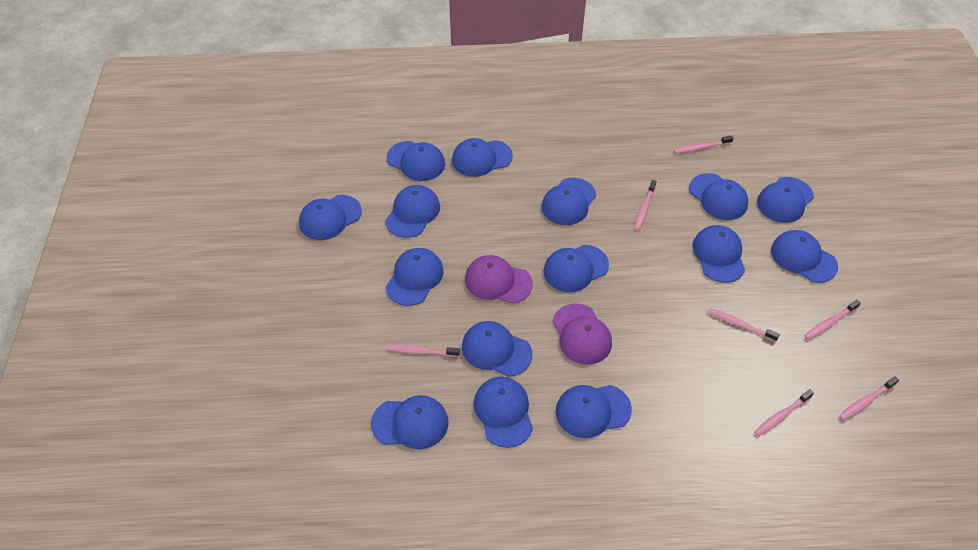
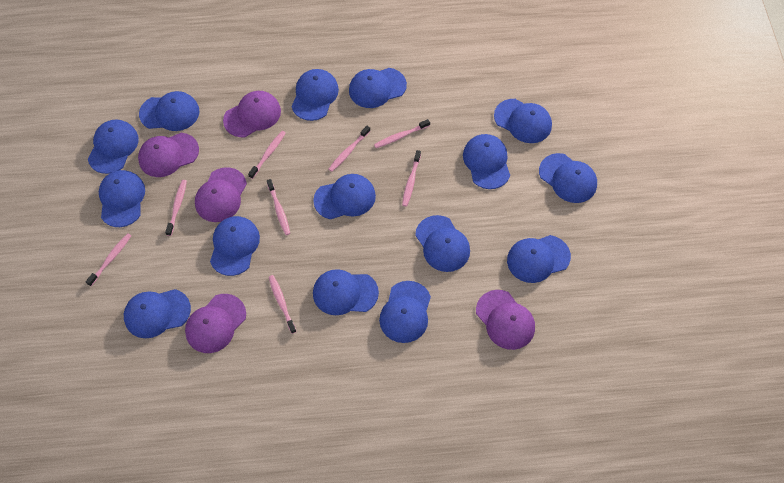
pink toothbrush: [386,344,460,357] [634,180,657,231] [674,135,733,154] [708,308,780,342] [754,389,814,437] [804,300,861,340] [839,377,899,421] = 7 -> [86,233,131,286] [165,180,187,236] [248,131,286,179] [267,179,290,235] [269,275,297,334] [329,126,370,172] [374,119,430,148] [402,150,421,207] = 8
purple cap: [465,255,533,304] [552,304,612,365] = 2 -> [138,133,199,177] [185,294,246,353] [195,167,247,222] [223,91,281,137] [476,290,535,350] = 5

